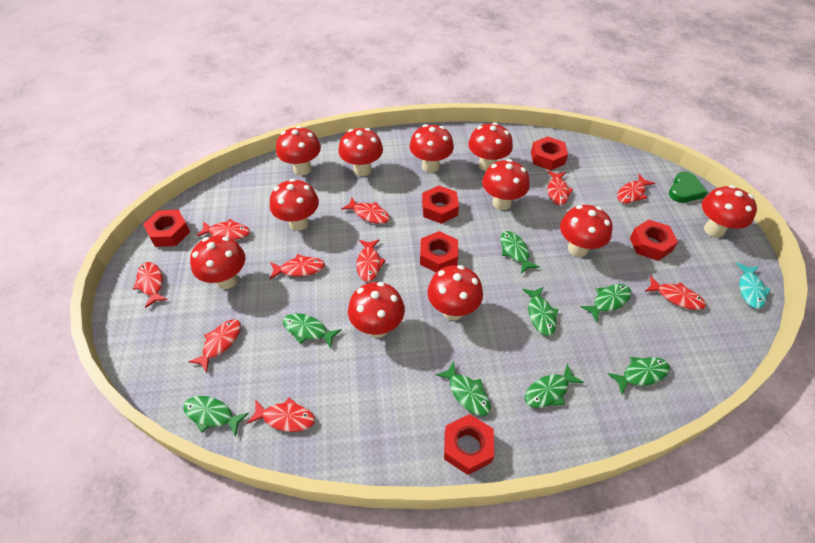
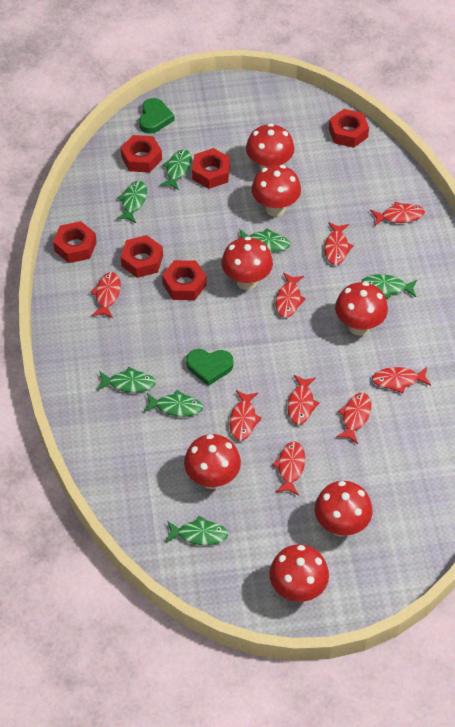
green fish: [183,396,249,437] [283,313,341,348] [435,361,491,416] [500,231,540,274] [522,287,558,336] [525,363,584,408] [580,284,632,322] [608,357,670,395] = 8 -> [97,367,156,393] [116,181,147,223] [143,390,203,417] [160,150,192,190] [165,516,228,545] [239,228,290,252] [362,274,417,299] = 7
green heart: [669,172,708,203] = 1 -> [139,98,175,134] [186,349,233,386] = 2
red fish: [133,262,168,308] [188,320,241,372] [196,219,250,240] [247,397,315,432] [270,254,325,279] [341,198,390,224] [356,239,386,282] [547,171,573,205] [617,174,655,203] [644,276,706,310] = 10 -> [90,272,121,318] [230,390,262,441] [272,441,305,496] [275,273,306,318] [288,375,319,425] [324,222,354,265] [336,393,371,444] [370,202,425,226] [372,367,431,393] = 9
red mushroom: [190,235,245,289] [270,179,319,231] [276,126,321,175] [338,128,383,176] [348,282,405,338] [409,124,454,173] [427,265,483,321] [468,122,513,171] [482,159,530,210] [560,205,613,257] [702,185,757,238] = 11 -> [184,434,241,489] [221,236,273,290] [246,123,294,170] [252,165,301,217] [269,544,329,602] [315,481,373,536] [335,282,388,335] = 7
turquoise fish: [736,263,771,309] = 1 -> none = 0

